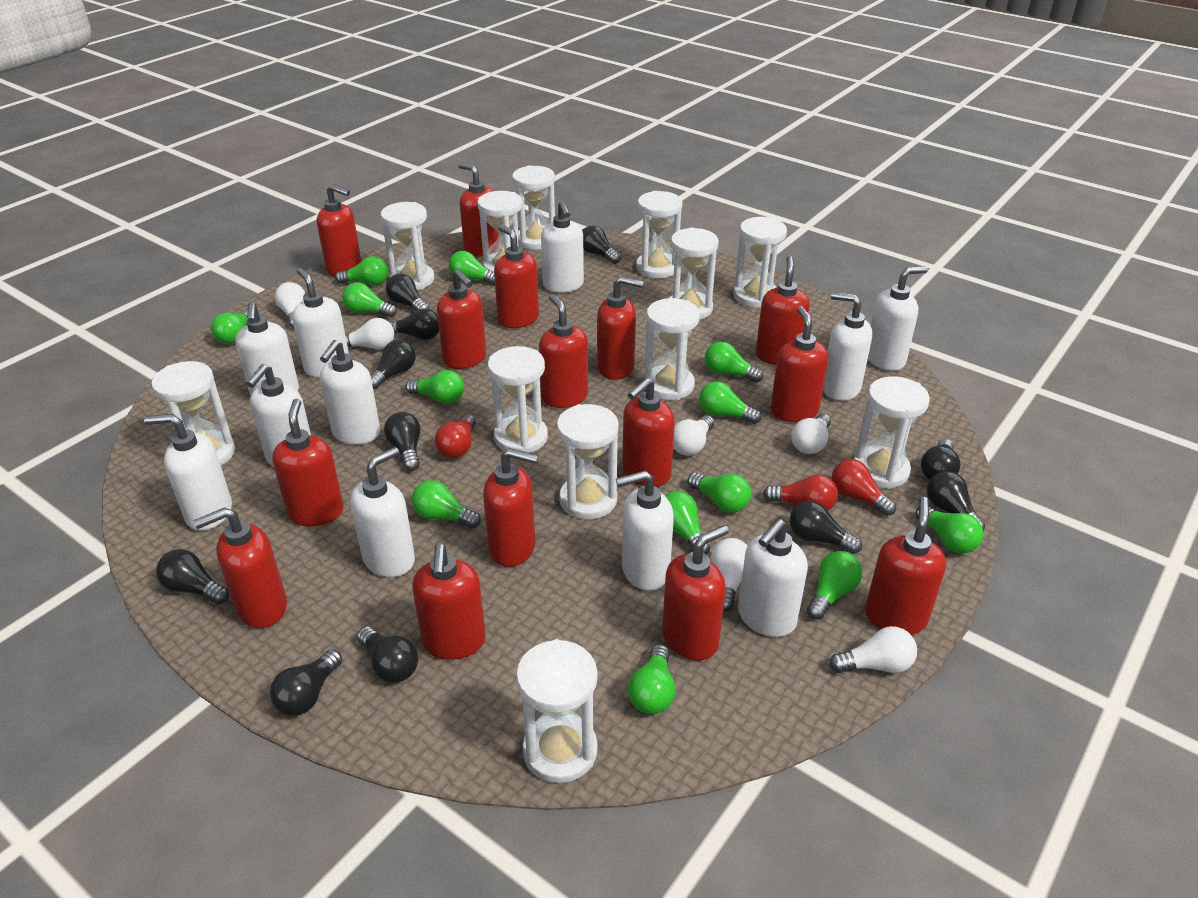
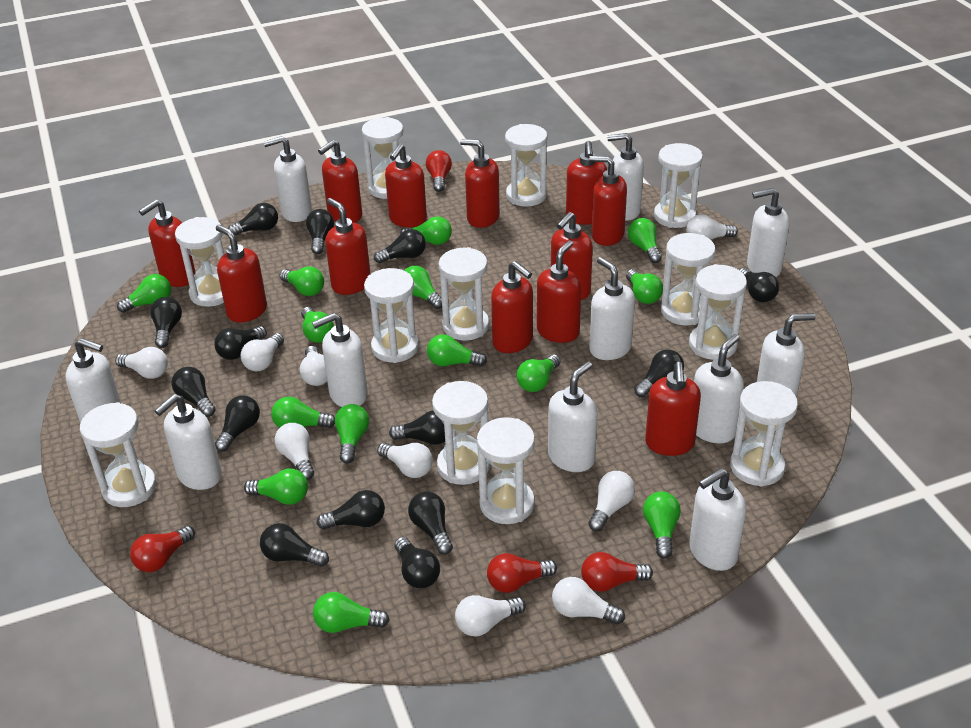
black light bulb: [156,549,229,604] [270,649,342,716] [357,626,418,683] [370,340,416,389] [384,412,421,471] [386,274,430,311] [388,309,439,340] [582,226,621,264] [790,501,862,554] [921,439,961,480] [927,471,985,531] = 11 -> [150,297,182,348] [171,367,216,417] [214,326,267,360] [215,395,260,452] [228,203,278,235] [260,523,329,567] [306,209,334,254] [317,490,385,530] [374,229,426,263] [389,410,445,445] [394,537,440,588] [408,492,453,555] [634,349,684,397] [740,268,779,302] = 14
green light bulb: [211,310,248,344] [335,256,388,286] [342,282,397,317] [405,370,464,404] [411,480,481,528] [449,251,495,285] [628,644,675,714] [665,491,710,555] [688,473,751,513] [699,381,761,424] [705,342,763,383] [807,551,862,620] [915,507,983,554] = 13 -> [117,274,171,313] [244,469,308,505] [271,397,335,428] [279,266,324,296] [301,307,334,343] [313,592,390,633] [335,404,369,463] [400,216,452,245] [404,266,442,309] [427,334,487,367] [517,354,561,392] [626,269,663,304] [628,218,662,263] [643,491,681,559] = 14
red light bulb: [435,415,476,458] [763,474,838,511] [832,459,896,516] = 3 -> [130,525,195,572] [426,150,452,192] [487,553,557,593] [581,552,653,592] = 4
red soap dispenser: [193,507,287,628] [272,399,344,526] [317,184,362,276] [412,544,486,660] [437,269,487,369] [458,163,499,257] [483,448,538,567] [494,224,539,328] [539,294,588,408] [597,276,644,380] [622,378,675,487] [662,525,729,660] [756,256,810,365] [771,306,829,422] [865,497,946,635] = 15 -> [139,199,196,287] [216,225,267,323] [318,140,362,223] [325,198,371,295] [385,144,427,227] [460,139,500,228] [491,261,533,353] [537,240,581,343] [551,212,593,300] [566,141,607,225] [589,156,627,246] [645,362,701,456] = 12
white light bulb: [275,282,305,329] [345,318,394,350] [673,415,714,456] [711,538,748,612] [791,414,831,454] [829,626,917,673] = 6 -> [115,347,168,379] [241,333,284,371] [275,423,314,480] [300,346,327,386] [377,442,433,478] [455,595,526,637] [552,577,625,625] [588,471,635,531] [686,214,738,240] = 9

